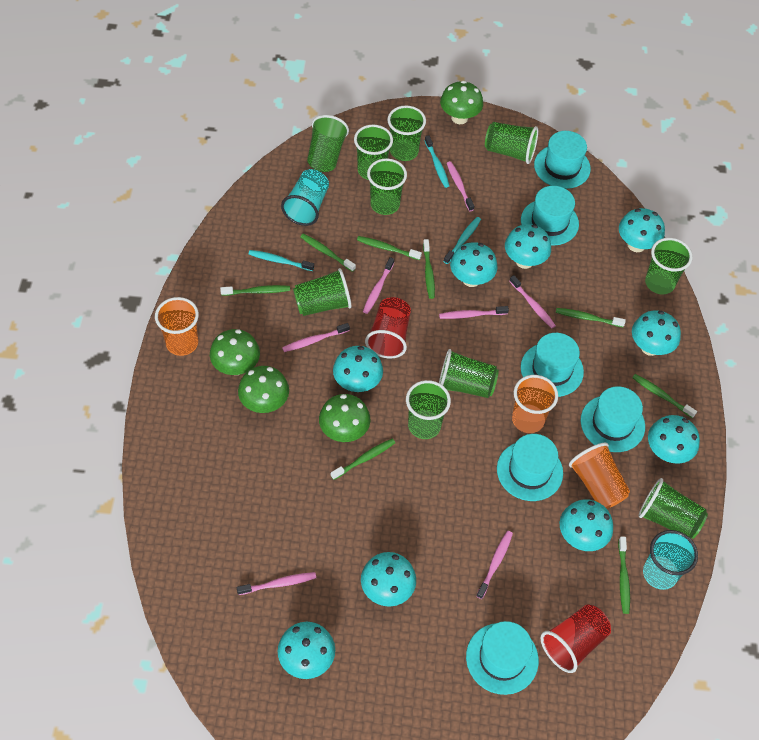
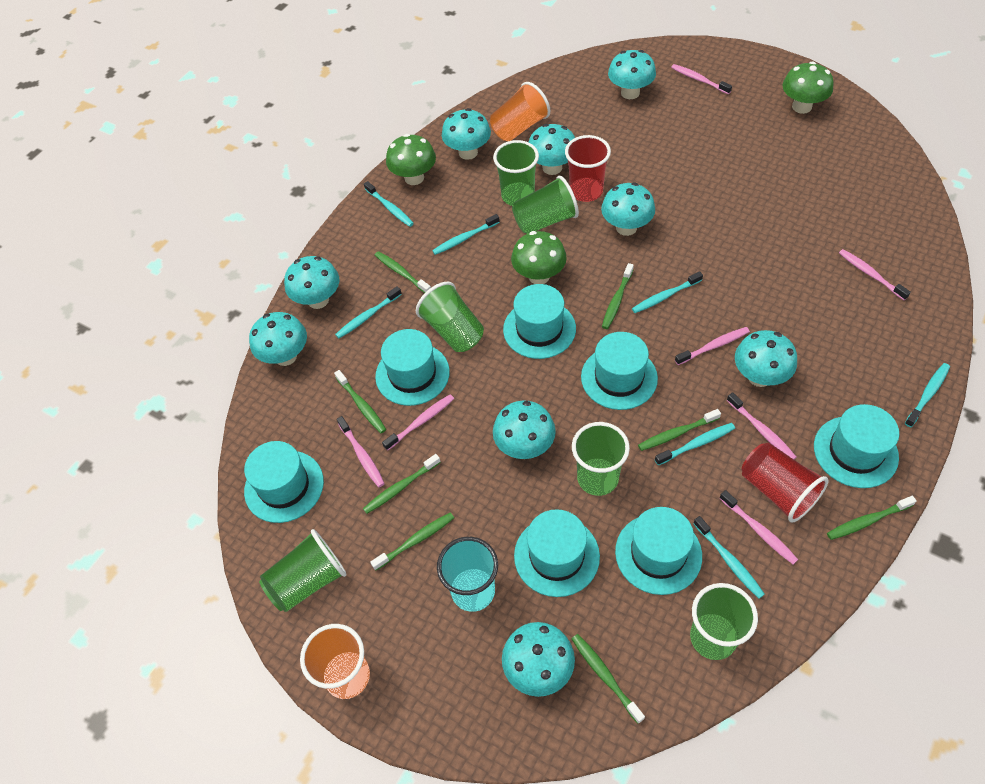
green cup: [293,268,352,316] [307,115,349,172] [354,125,393,180] [367,159,407,215] [387,106,426,161] [406,380,451,439] [439,349,499,398] [485,122,538,164] [638,478,708,539] [645,238,693,294] = 10 -> [259,529,347,612] [416,282,484,352] [493,140,539,206] [512,176,579,234] [572,422,630,496] [690,583,758,660] = 6
green mushroom: [210,329,260,375] [238,366,289,413] [319,394,370,442] [440,81,483,124] = 4 -> [386,134,436,185] [511,231,567,284] [783,62,834,114] = 3
orange cup: [155,297,199,356] [512,375,558,433] [569,442,630,509] = 3 -> [300,624,370,699] [490,82,550,141] = 2
turquoise cup: [281,169,329,226] [643,530,698,590] = 2 -> [437,537,498,612] = 1
turquoise hat: [466,621,539,695] [497,434,563,501] [521,186,579,246] [521,333,584,397] [534,131,591,189] [581,386,645,452] = 6 -> [244,441,324,523] [375,329,450,406] [503,284,576,359] [514,509,600,597] [581,332,658,410] [615,507,702,595] [814,404,899,488] = 7
turquoise toothbrush: [249,250,314,271] [425,135,449,188] [443,217,481,264] = 3 -> [335,286,402,338] [364,181,414,227] [432,214,500,255] [632,271,703,313] [655,423,735,465] [693,516,765,599] [905,363,950,427] = 7

